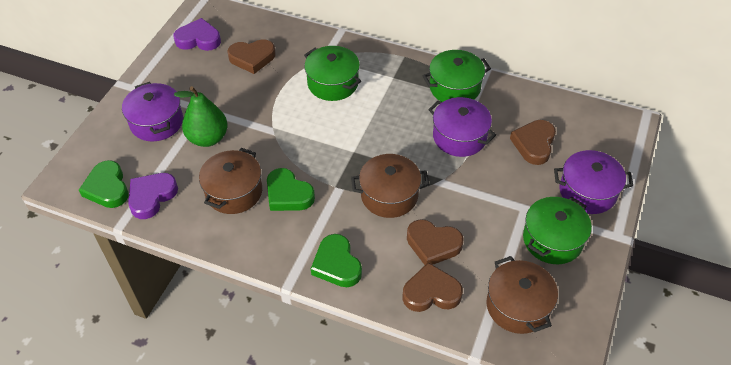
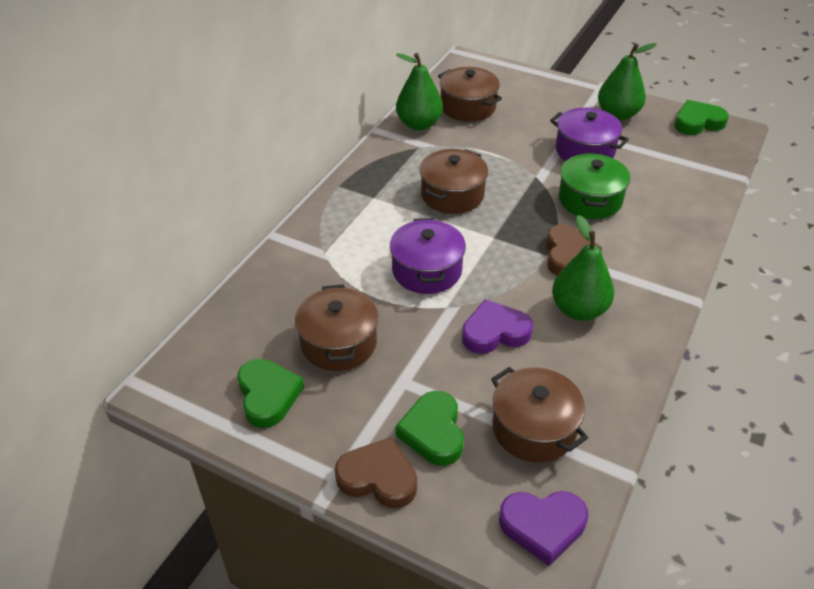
brown heart: [227,39,276,74] [402,262,463,312] [407,219,464,265] [510,120,556,165] = 4 -> [335,437,417,508] [546,224,602,276] = 2
brown pot: [199,148,262,214] [351,154,429,218] [487,256,558,334] = 3 -> [295,284,378,371] [420,149,488,214] [438,67,502,122] [491,367,588,463] = 4
green pear: [174,86,228,147] = 1 -> [396,53,443,130] [552,215,614,321] [598,43,657,120] = 3
green pot: [304,46,361,101] [423,50,491,102] [523,197,592,264] = 3 -> [558,153,630,219] = 1
purple pot: [122,82,183,141] [428,97,496,157] [554,150,633,214] = 3 -> [390,218,466,294] [550,108,629,161] = 2

